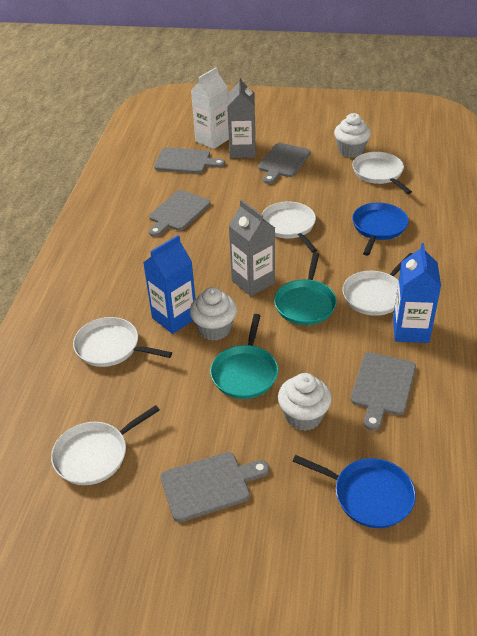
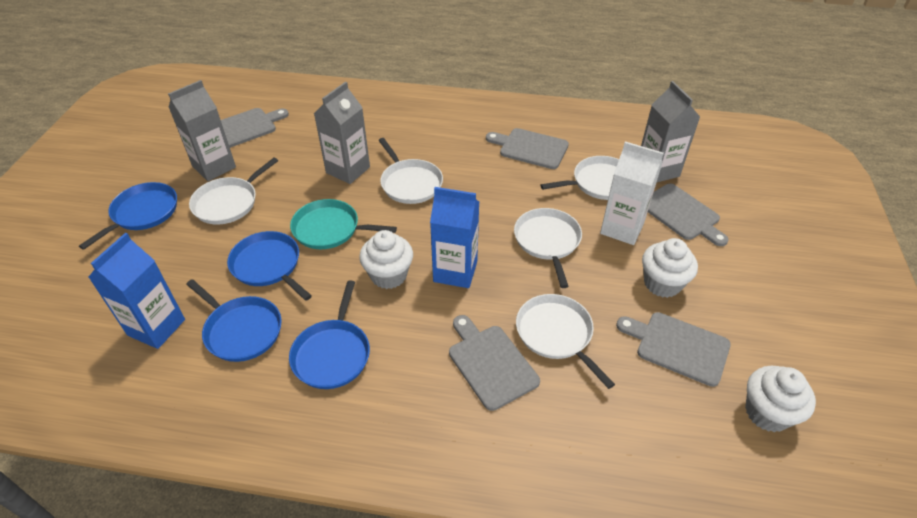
blue pan: [293,455,416,528] [352,203,409,256] = 2 -> [79,182,177,250] [186,279,282,362] [227,231,312,301] [289,280,370,389] = 4
grey carton: [227,76,256,158] [228,200,275,296] = 2 -> [168,80,236,181] [314,82,370,184] [641,81,700,182] = 3
turquoise pan: [210,314,278,399] [274,253,337,325] = 2 -> [290,199,397,249] = 1

